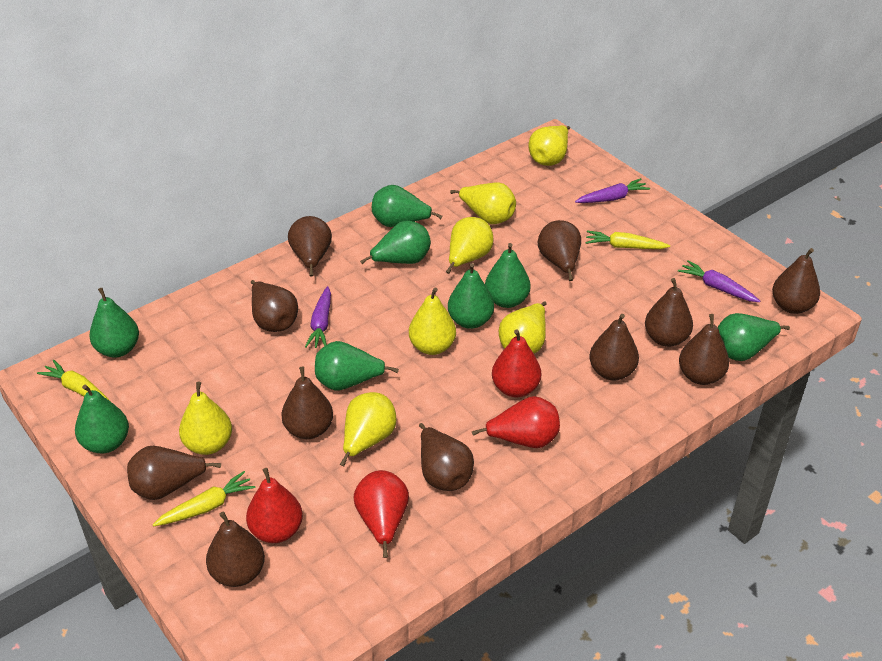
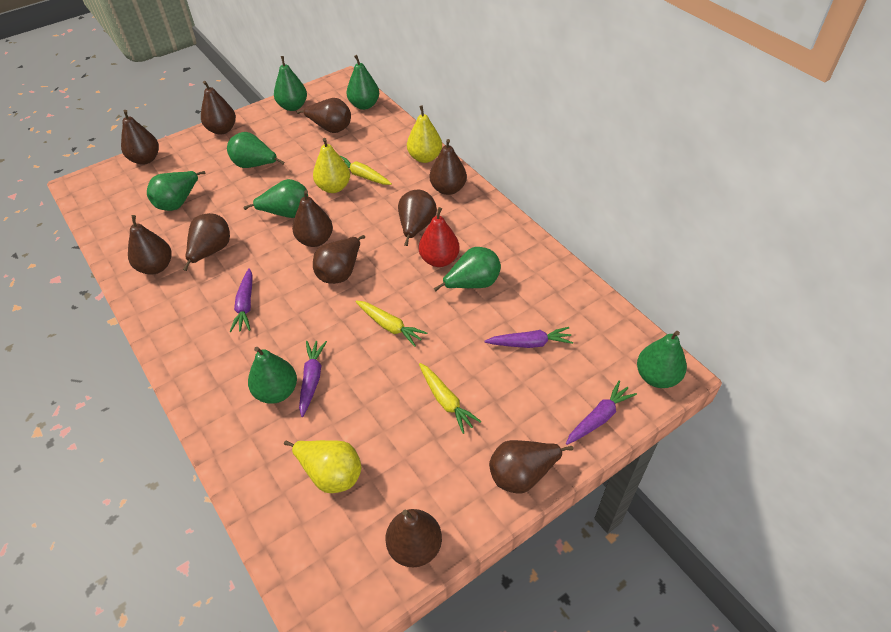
purple carrot: [305,286,331,348] [575,178,650,203] [678,260,760,302] = 3 -> [229,268,253,332] [299,341,327,417] [484,327,573,348] [566,381,637,445] = 4
red pear: [246,468,303,543] [354,470,409,558] [472,396,560,448] [492,329,541,397] = 4 -> [419,207,460,267] = 1
yellow pear: [179,382,232,455] [340,392,397,466] [409,287,456,355] [446,217,494,274] [450,182,516,224] [499,301,547,354] [528,125,570,166] = 7 -> [284,440,361,493] [313,138,350,193] [407,105,442,163] = 3

